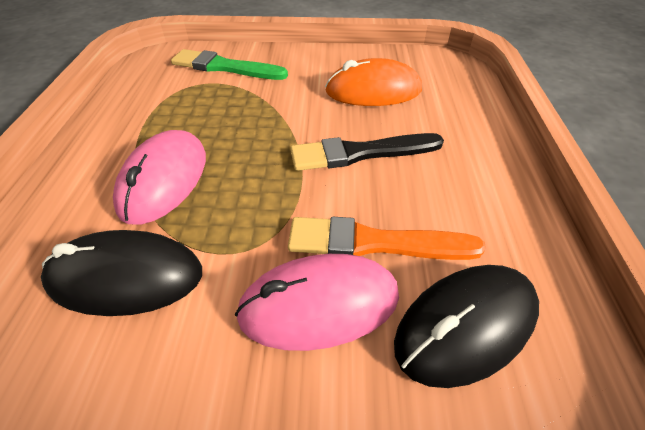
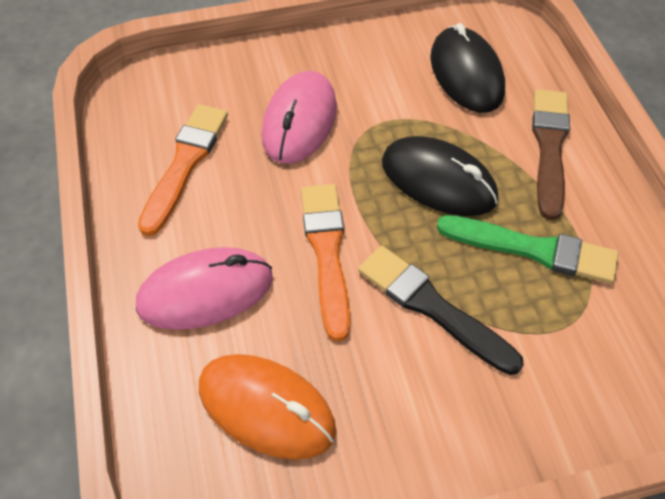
brown brush: none = 0 -> [532,89,570,220] = 1
orange brush: [288,217,486,260] = 1 -> [138,104,228,236] [301,184,350,342] = 2

